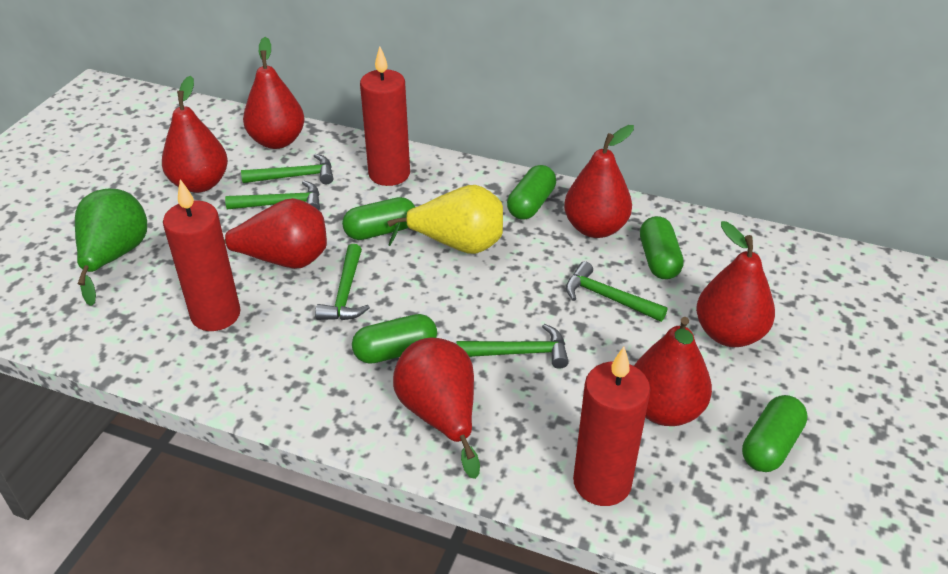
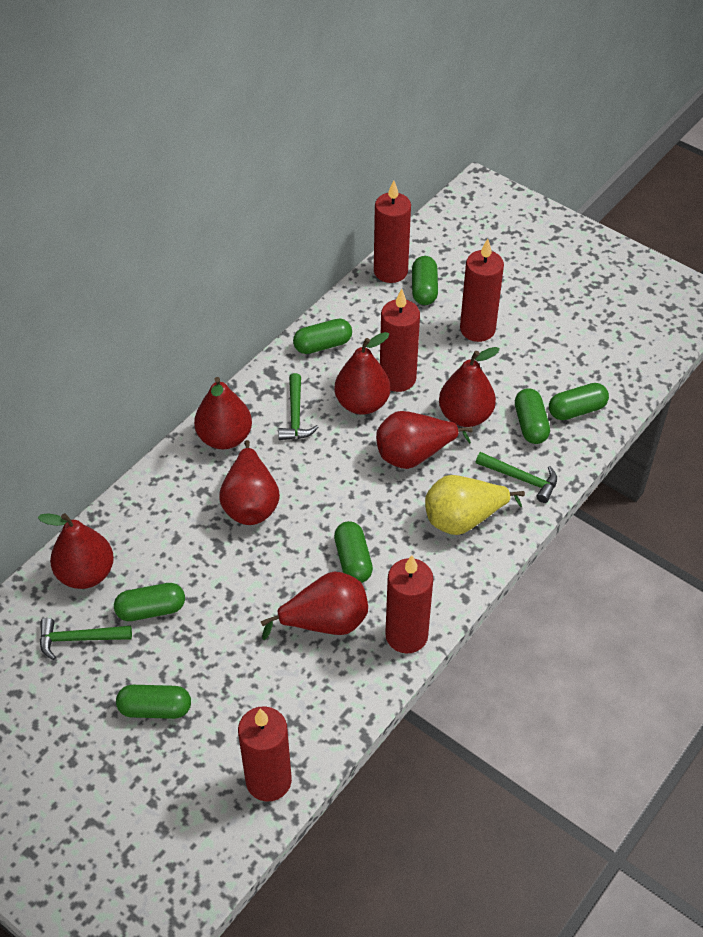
green capsule: [342,197,415,240] [352,314,437,364] [507,165,556,220] [640,216,684,279] [742,395,808,472] = 5 -> [114,583,185,621] [116,685,191,719] [293,319,352,354] [334,521,373,583] [412,256,438,305] [515,388,550,444] [549,383,609,420] = 7
green hammer: [225,181,320,210] [241,154,333,184] [315,244,370,320] [457,324,569,369] [566,261,667,322] = 5 -> [40,618,132,660] [278,373,319,440] [476,452,557,503] = 3
green pear: [75,189,147,306] = 1 -> none = 0
red candle: [163,179,241,331] [360,46,410,186] [573,347,650,506] = 3 -> [238,706,292,802] [374,180,411,283] [380,289,420,392] [385,555,433,653] [460,239,504,342] = 5

